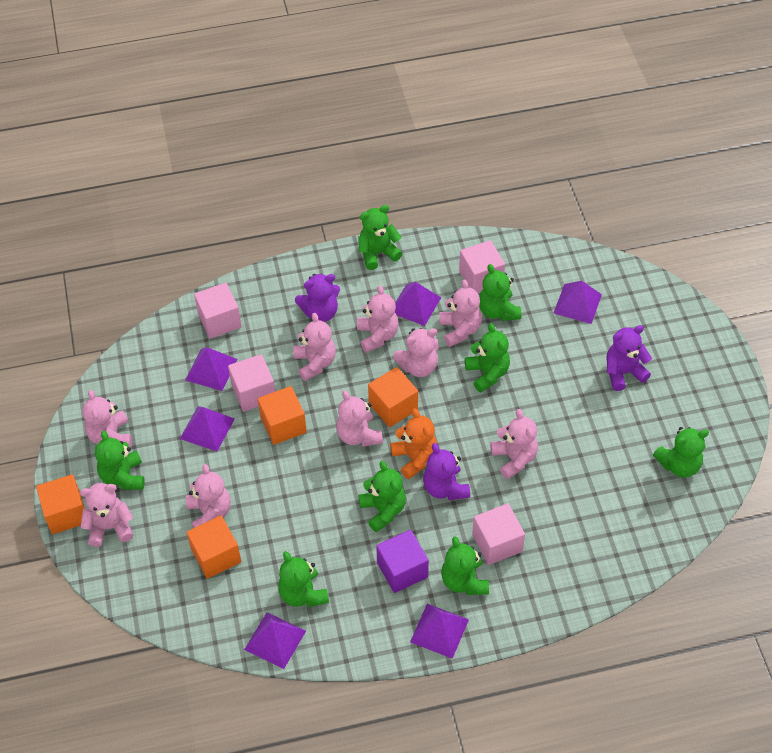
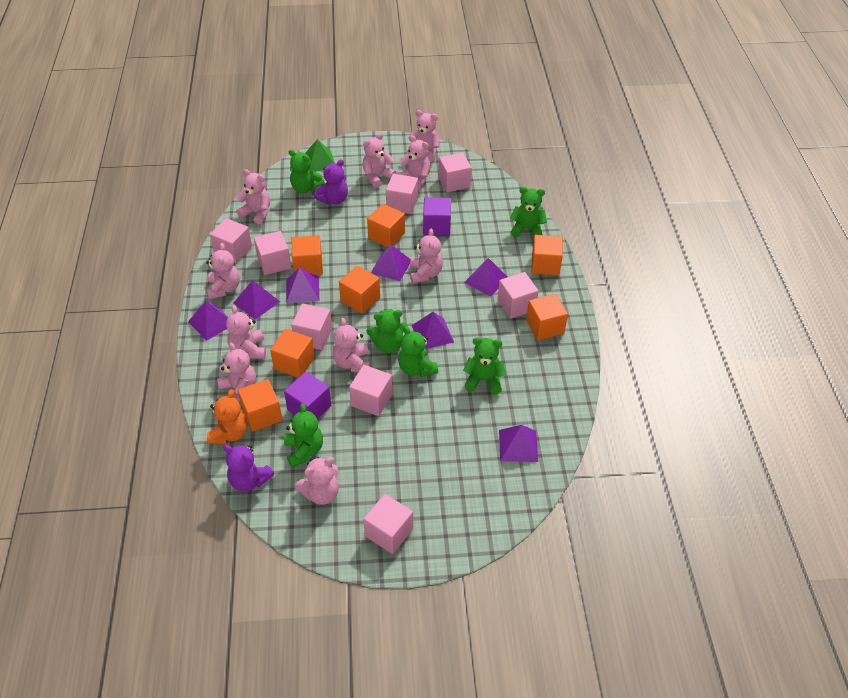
green pyramid: none = 0 -> [305,139,335,172] = 1
green teddy bear: [95,430,145,490] [278,551,329,607] [358,205,402,270] [358,461,406,533] [441,536,489,595] [465,323,510,392] [479,264,521,321] [653,427,709,477] = 8 -> [284,403,323,468] [289,150,325,193] [366,309,408,353] [398,326,438,377] [463,337,506,394] [510,187,547,238] = 6
orange cube: [36,474,85,534] [187,515,241,579] [258,386,307,445] [368,367,418,427] = 4 -> [238,379,282,432] [270,329,315,378] [292,235,323,275] [339,266,380,314] [367,204,405,247] [526,294,568,340] [531,235,563,276] = 7
pink cube: [194,283,242,339] [228,354,275,412] [459,240,505,293] [472,503,525,565] = 4 -> [210,218,252,263] [254,231,291,275] [291,303,332,350] [349,365,393,416] [363,494,413,554] [386,174,418,214] [438,152,472,192] [498,272,539,319] = 8
pink teddy bear: [80,483,133,547] [83,390,132,448] [186,464,231,528] [293,313,336,381] [336,390,383,447] [357,286,399,353] [393,328,439,377] [439,279,482,347] [490,409,538,479] = 9 -> [206,243,240,300] [217,343,256,402] [226,305,266,359] [236,169,270,225] [295,457,339,505] [333,318,370,372] [362,133,396,188] [398,135,431,190] [407,110,439,162] [410,228,443,284] = 10
purple cube: [376,530,429,593] = 1 -> [284,372,331,419] [423,197,451,236] = 2
purple pyramid: [180,406,235,451] [185,347,238,391] [244,612,306,669] [395,282,441,326] [410,604,469,659] [554,281,602,324] = 6 -> [188,301,228,341] [234,280,280,319] [286,267,319,303] [371,244,411,281] [411,312,454,349] [464,258,507,296] [499,425,538,462] = 7
purple teddy bear: [295,273,340,322] [423,443,470,500] [607,325,652,391] = 3 -> [223,444,274,492] [314,159,348,204] = 2

